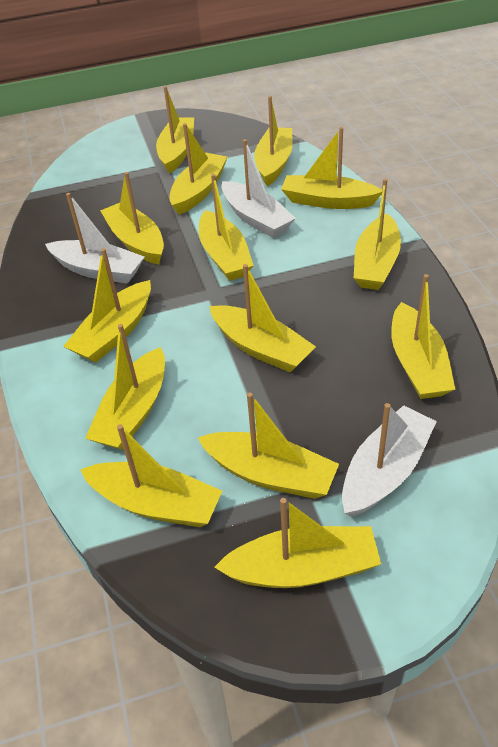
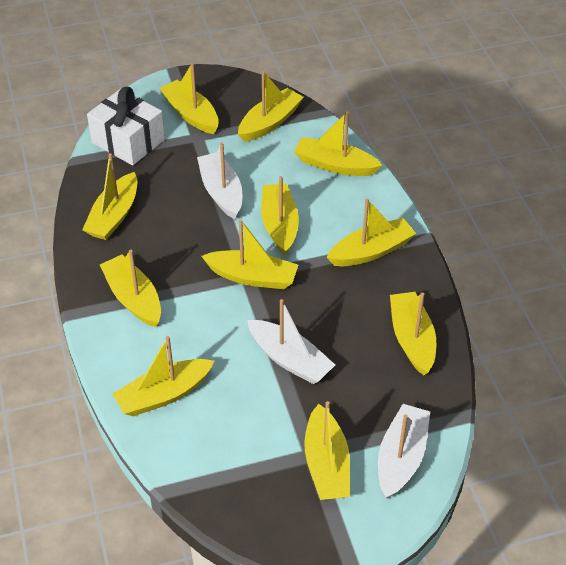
white gift: none = 0 -> [87,87,165,165] = 1
yellow boat: [63,248,151,362] [80,424,222,527] [85,324,165,450] [100,172,164,265] [156,86,194,174] [169,123,228,215] [197,392,339,499] [199,174,254,281] [209,264,316,372] [214,498,381,588] [254,96,293,186] [281,127,382,209] [354,179,401,290] [391,274,456,399] = 14 -> [82,153,137,240] [100,250,161,327] [113,336,214,416] [159,63,219,134] [201,219,298,289] [238,71,304,142] [261,176,299,255] [294,111,382,176] [304,401,350,500] [327,199,416,266] [390,292,436,375] = 11

